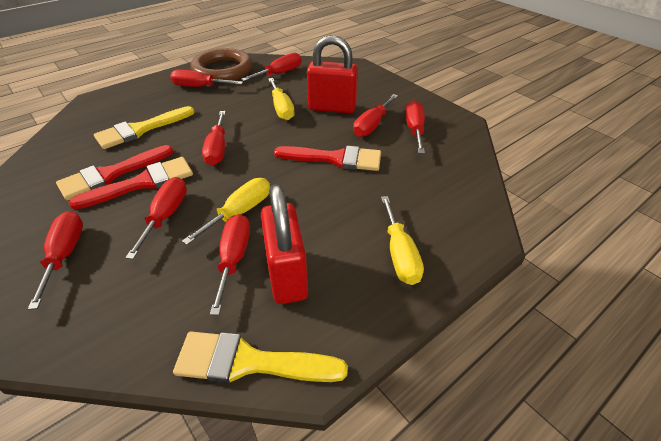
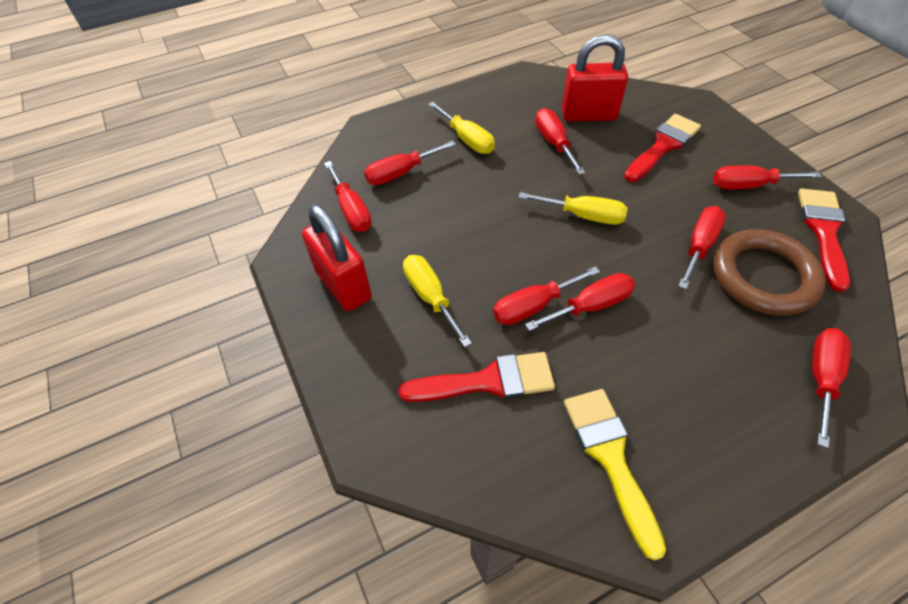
yellow brush: [94,106,194,149] [173,331,348,383] = 2 -> [564,389,666,561] = 1

